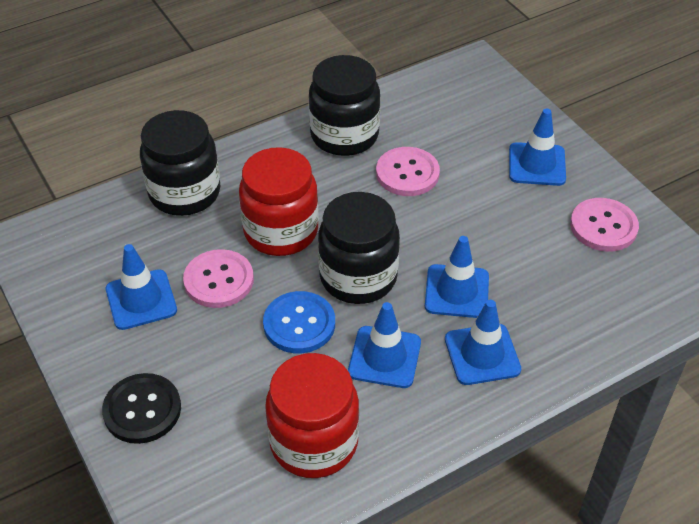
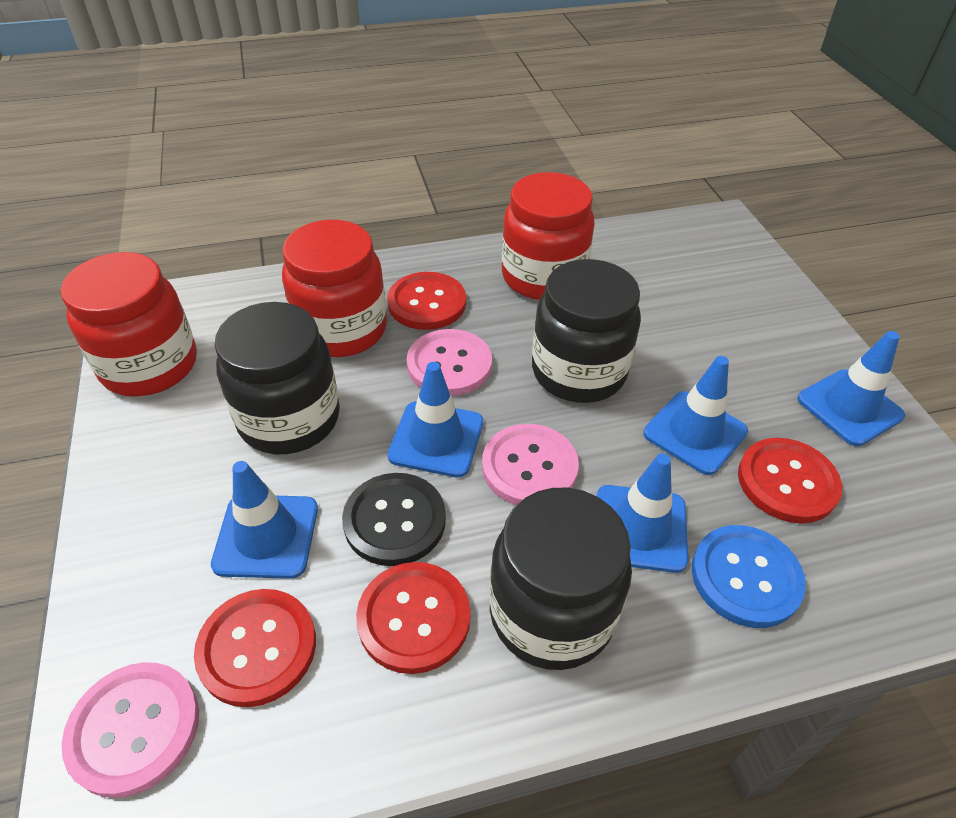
red button: none = 0 -> [194,589,316,707] [356,562,470,674] [387,272,466,330] [738,438,842,523] = 4
red jar: [239,147,319,256] [265,353,359,478] = 2 -> [61,252,197,397] [282,220,387,357] [502,172,595,300] = 3

